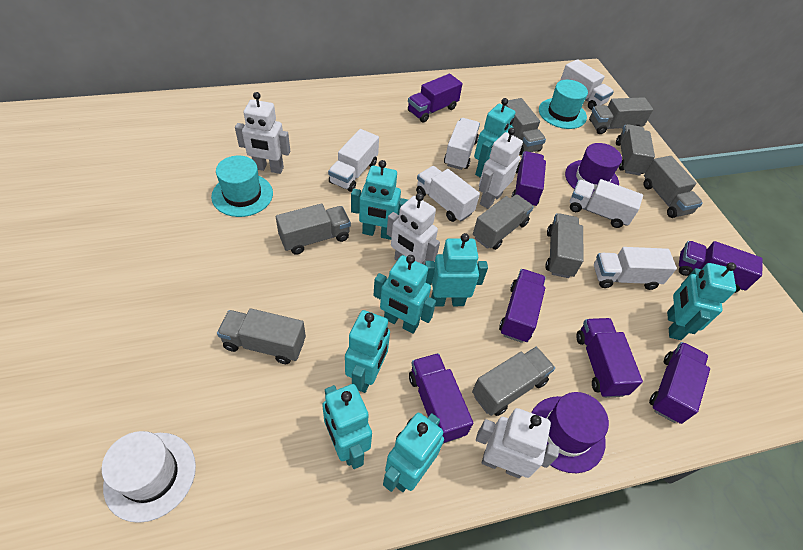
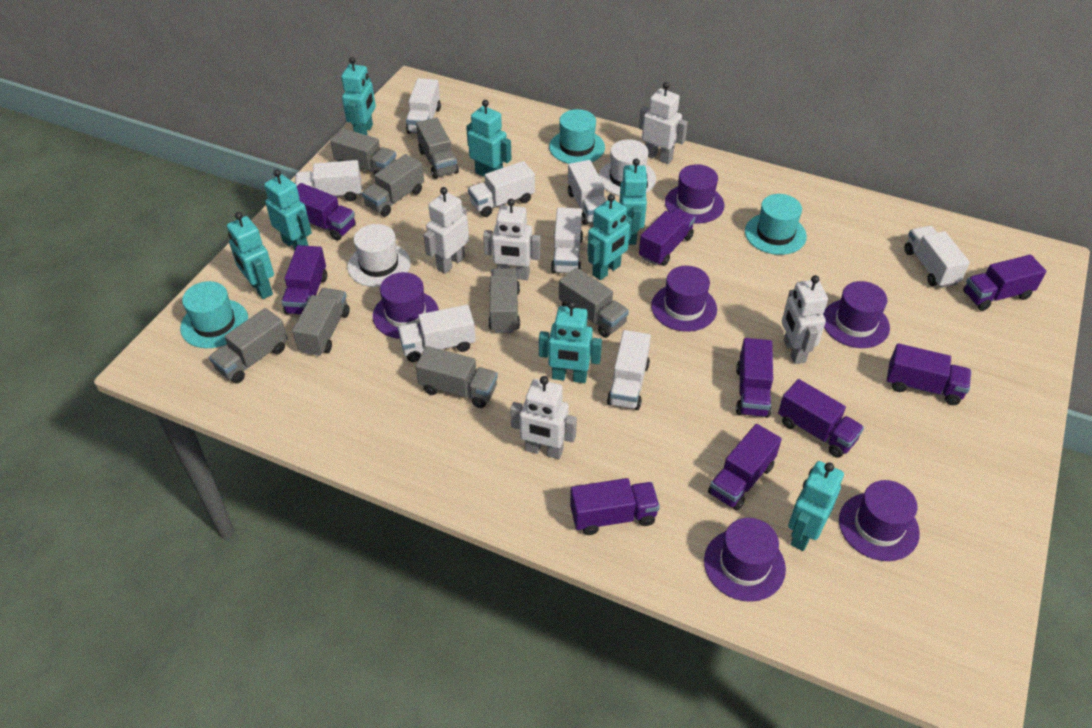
grey truck: [217,308,306,364] [276,204,351,255] [472,347,555,416] [473,194,534,250] [505,98,546,155] [545,213,584,278] [589,97,653,134] [616,124,655,175] [643,156,703,218] = 9 -> [209,308,288,384] [292,288,350,356] [330,128,396,175] [362,154,424,216] [416,118,459,179] [416,346,498,408] [488,268,520,333] [559,268,629,338] = 8
purple hat: [531,392,609,473] [565,143,622,196] = 2 -> [373,272,439,339] [651,266,717,332] [665,164,725,224] [704,518,786,602] [823,281,890,348] [839,480,920,561] = 6
purple truck: [408,74,463,123] [409,353,473,444] [499,269,546,343] [512,151,546,206] [576,318,643,398] [649,342,710,424] [679,241,763,293] = 7 -> [281,245,327,315] [297,183,356,241] [570,478,660,535] [639,208,695,266] [708,424,782,510] [736,338,773,418] [778,379,864,458] [887,343,971,405] [963,255,1046,311] = 9
turquoise hat: [211,155,273,217] [539,80,588,129] = 2 -> [180,281,248,348] [549,109,605,164] [745,194,807,255] = 3
white hat: [102,431,196,523] = 1 -> [347,224,411,287] [599,139,656,196] = 2
white robot: [235,92,290,174] [387,193,440,265] [476,408,560,478] [479,128,523,209] = 4 -> [424,187,469,274] [483,199,541,280] [510,376,577,459] [639,82,688,164] [782,275,828,364] = 5
white truck: [328,129,379,192] [416,166,480,222] [444,118,480,170] [560,59,614,110] [570,179,643,228] [594,247,677,290] = 6 -> [295,160,361,201] [398,305,476,362] [406,78,441,134] [468,161,535,217] [551,207,583,274] [568,160,607,225] [607,330,651,410] [904,226,970,288] = 8

